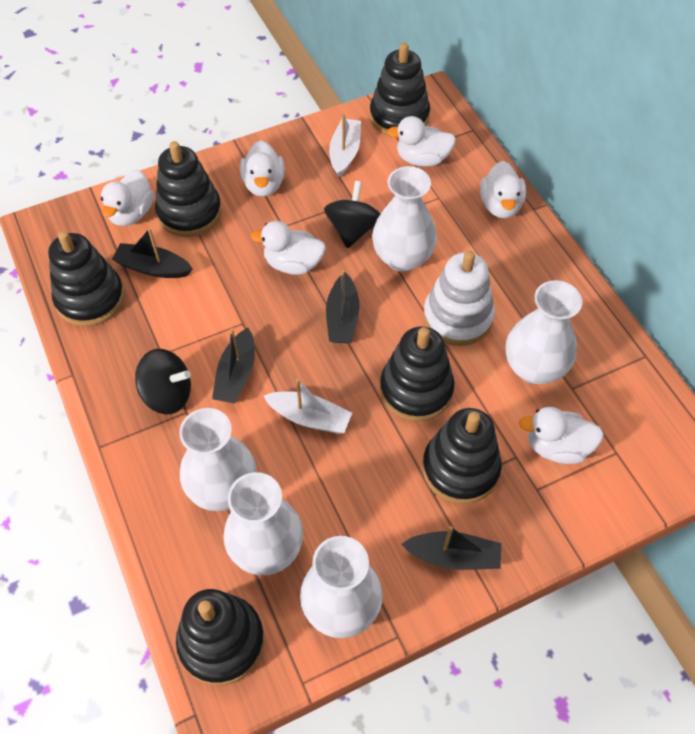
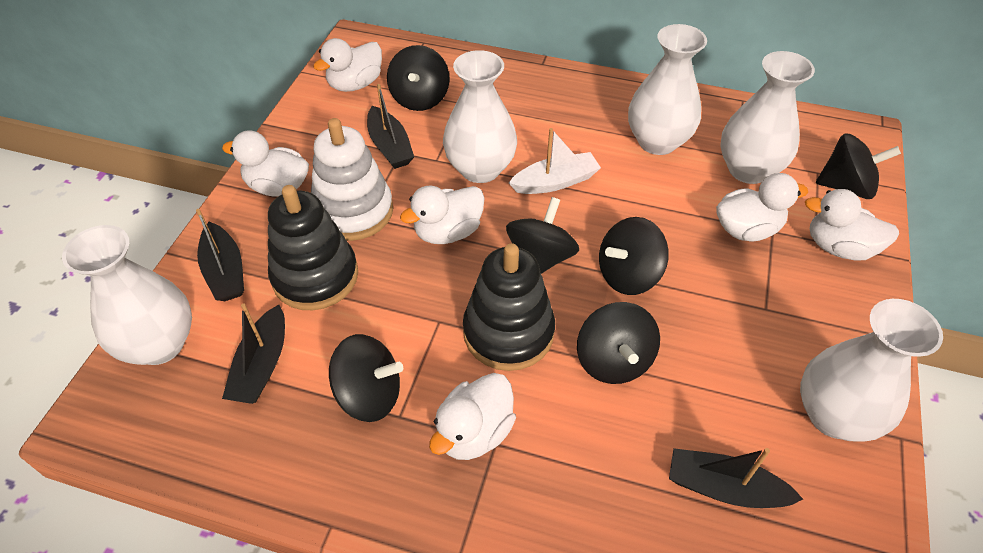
black spinning top: [135,349,191,415] [324,181,380,248] = 2 -> [329,334,403,422] [387,45,450,111] [506,197,579,274] [577,302,660,384] [599,217,669,295] [816,134,901,199] = 6
black stacking toy: [48,231,125,326] [155,141,222,237] [176,589,264,686] [370,43,430,138] [380,326,455,422] [422,408,502,504] = 6 -> [268,185,358,310] [463,243,555,371] = 2
white boat: [263,379,352,434] [329,114,361,177] = 2 -> [509,128,601,194] = 1

